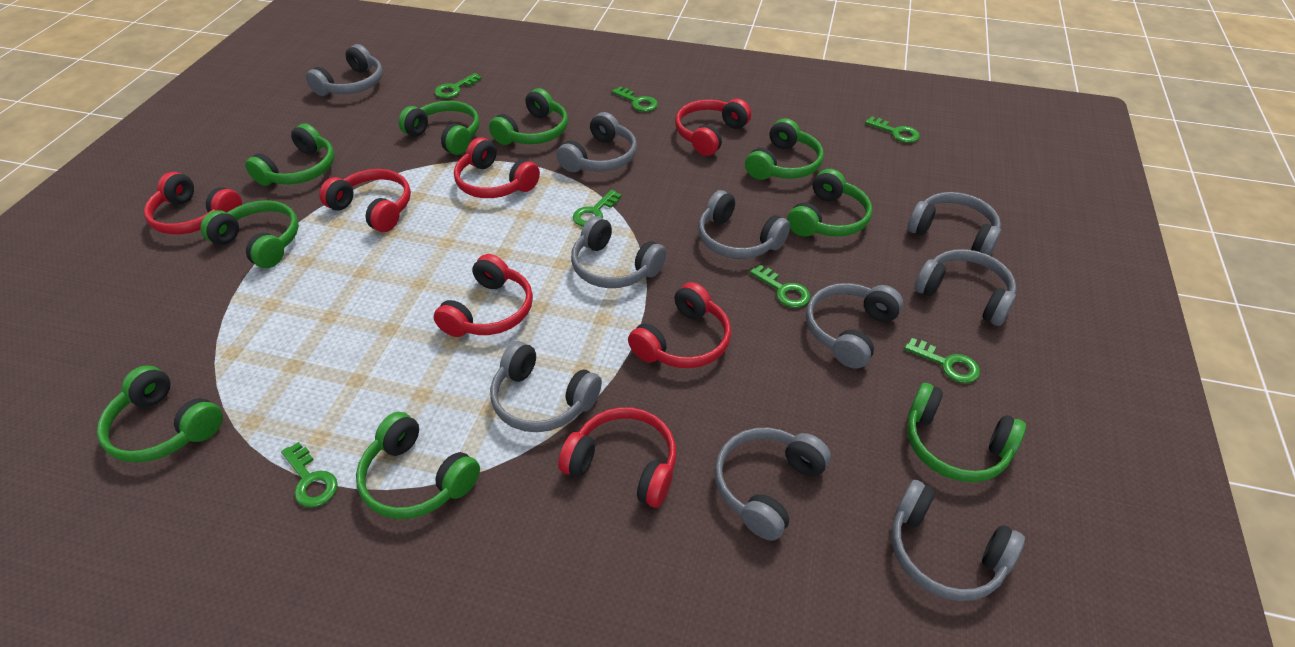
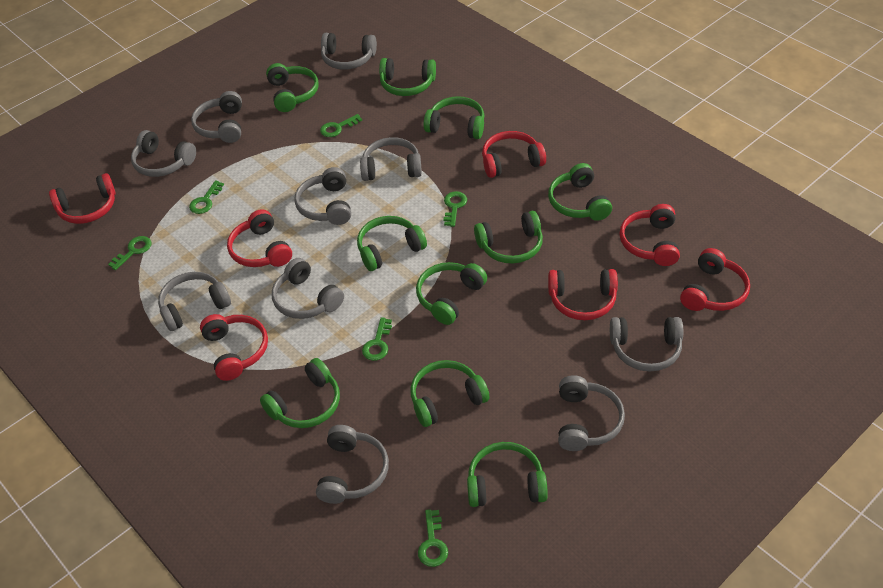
green headphones: [97,366,223,462] [200,200,299,268] [245,123,335,186] [356,412,480,519] [399,101,480,155] [489,88,568,145] [745,118,824,180] [787,169,872,237] [907,383,1026,482] = 9 -> [260,358,340,428] [266,63,319,112] [357,216,427,271] [379,58,436,96] [410,360,490,427] [416,262,487,325] [424,96,485,139] [467,442,548,507] [474,211,543,264] [548,163,612,221] = 10
green key: [281,442,338,507] [435,73,482,98] [573,190,622,227] [612,87,658,112] [750,265,810,308] [865,116,920,143] [904,338,980,383] = 7 -> [108,236,152,270] [189,181,224,214] [320,114,362,137] [362,317,392,361] [418,509,448,567] [443,191,467,227] = 6

